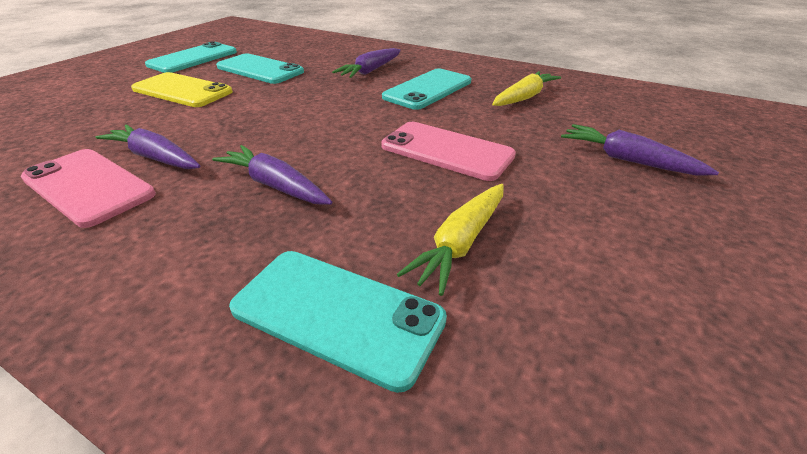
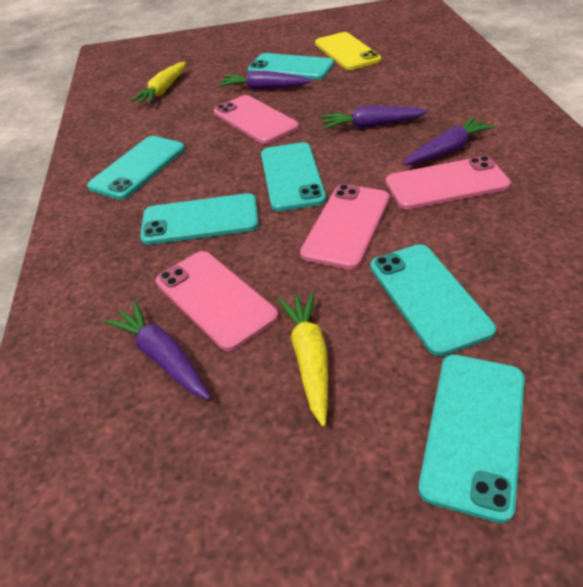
pink phone: [21,149,156,228] [381,122,516,181] = 2 -> [156,251,279,352] [214,95,299,144] [300,184,390,270] [386,156,511,210] = 4
turquoise phone: [145,41,237,73] [216,53,304,84] [229,251,447,393] [382,69,471,110] = 4 -> [87,136,185,200] [140,193,259,245] [248,53,334,79] [261,142,326,211] [370,244,496,356] [418,354,525,523] = 6

